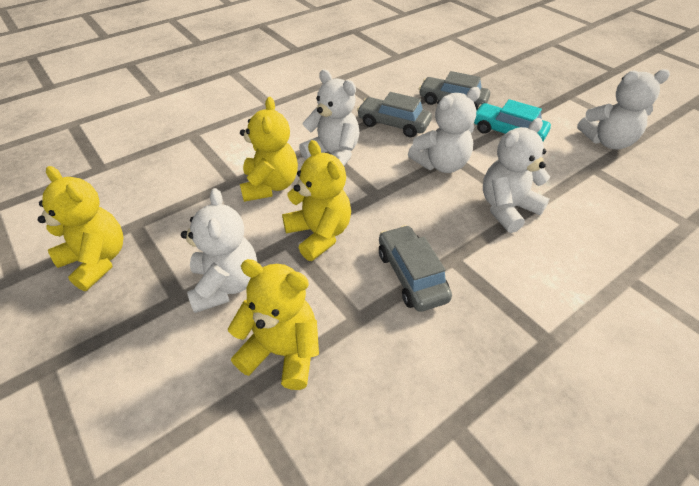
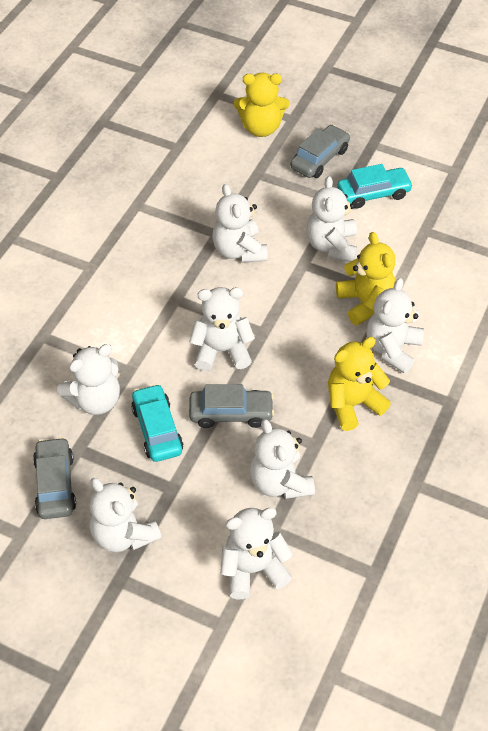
turquoise car: [474,99,551,141] = 1 -> [131,384,183,462] [338,164,413,209] = 2
white teddy bear: [181,188,257,313] [299,70,360,166] [408,87,481,173] [483,118,550,233] [577,69,670,149] = 5 -> [57,344,120,415] [89,478,161,552] [189,287,255,371] [212,184,268,263] [220,508,293,599] [250,419,315,499] [306,176,358,262] [366,278,424,374] = 8
yellow teddy bear: [38,166,123,291] [228,259,319,390] [240,97,298,202] [282,140,351,261] = 4 -> [234,73,290,137] [328,337,391,431] [336,232,396,326] = 3

